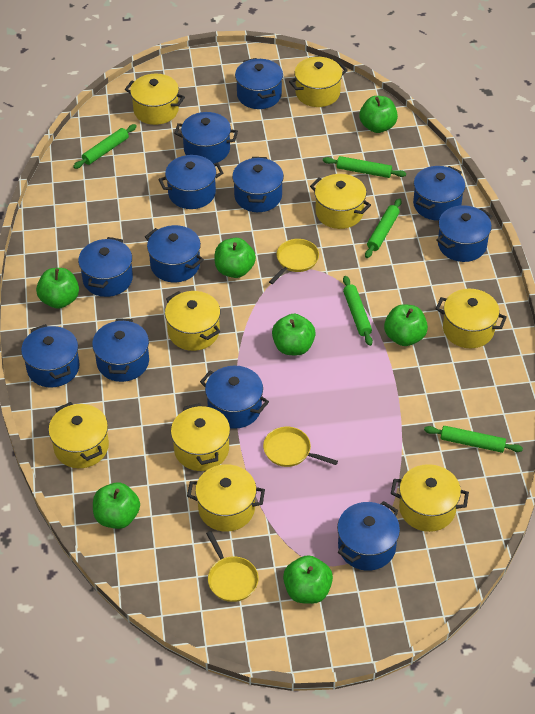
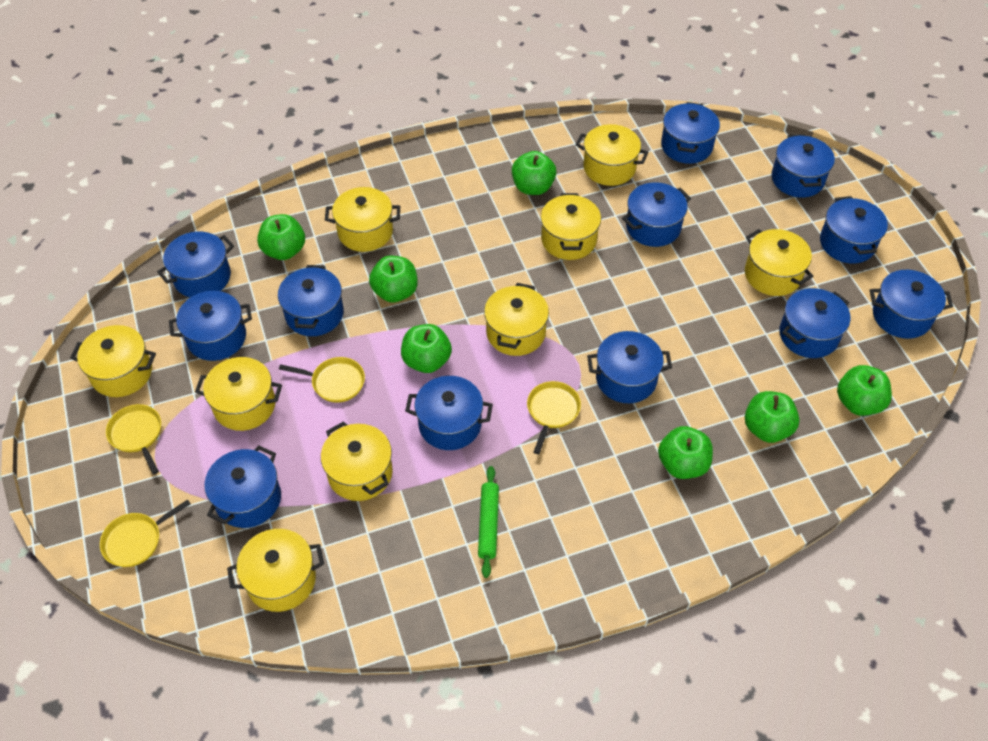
green rolling pin: [73,124,137,169] [323,156,406,178] [343,276,373,346] [365,198,402,258] [424,426,523,453] = 5 -> [478,466,499,578] = 1
yellow pan: [206,531,259,602] [263,427,338,467] [269,239,319,284] = 3 -> [100,499,190,567] [106,404,161,475] [279,357,365,403] [527,381,581,454] = 4

